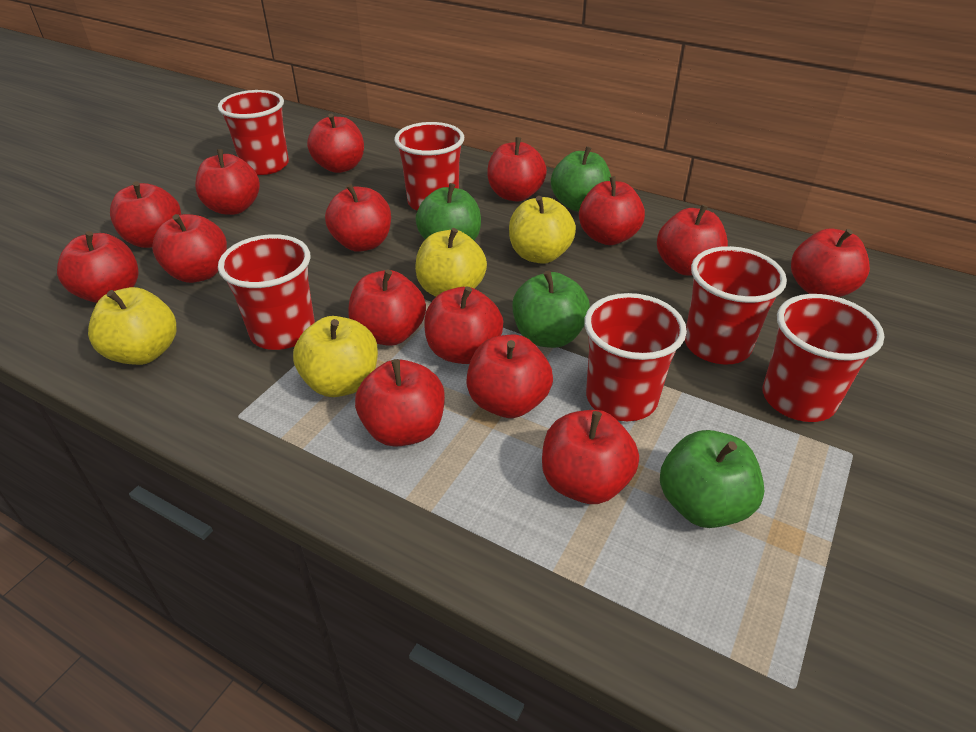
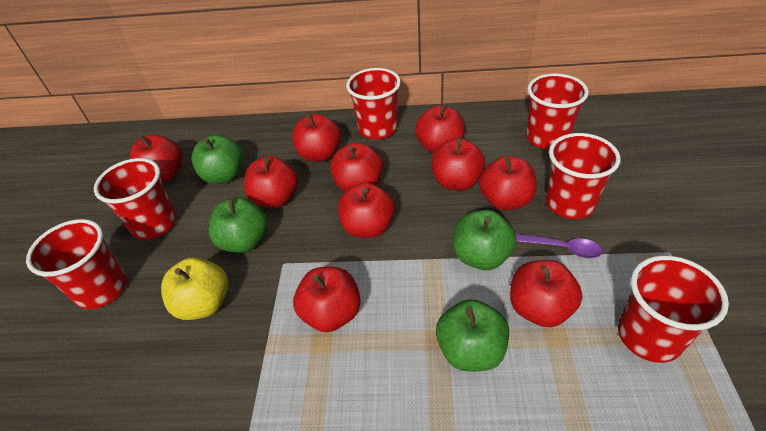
purple spoon: none = 0 -> [515,234,603,258] = 1
red apple: [57,231,139,303] [110,181,181,248] [152,214,227,283] [195,149,260,215] [307,113,364,173] [325,184,391,252] [348,269,426,346] [355,359,445,447] [424,286,503,364] [466,335,553,418] [487,137,547,202] [542,410,639,504] [579,176,645,245] [657,204,728,276] [791,228,870,297] = 15 -> [130,135,183,182] [244,156,298,208] [292,113,341,162] [293,267,361,332] [330,143,383,192] [338,182,395,238] [415,104,465,153] [431,137,485,191] [479,156,536,210] [510,260,582,327] = 10
yellow apple: [88,287,177,365] [293,316,378,397] [415,228,487,297] [509,196,576,264] = 4 -> [161,257,228,320] = 1

